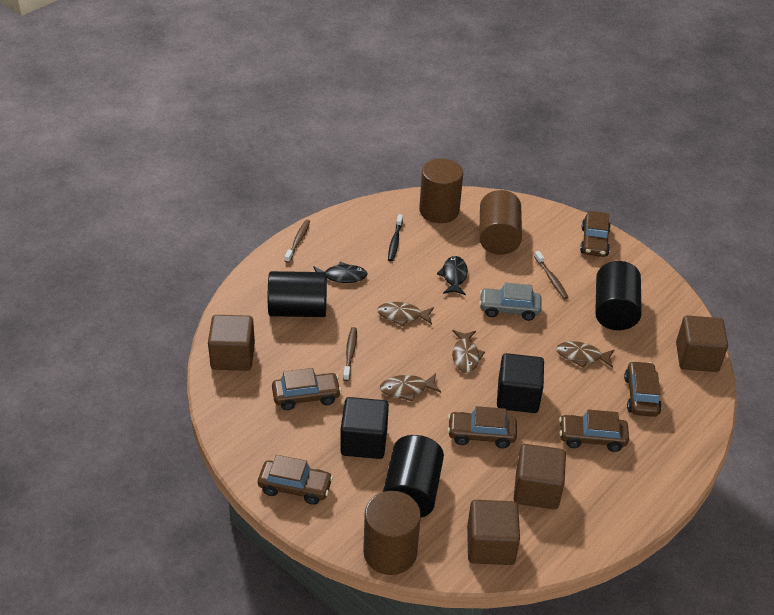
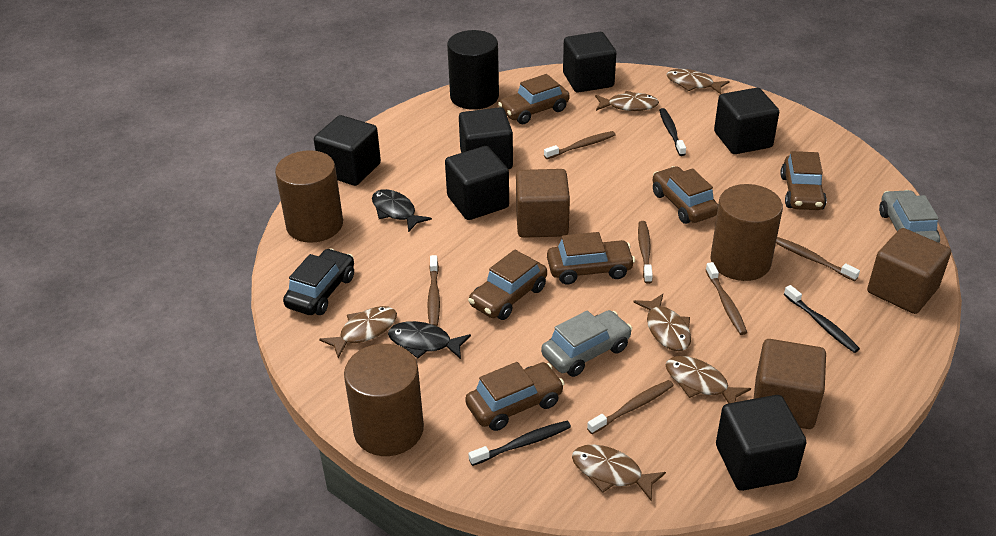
black car: none = 0 -> [283,248,354,315] = 1
black cube: [340,397,389,459] [497,353,544,413] = 2 -> [314,115,381,186] [445,146,509,220] [459,107,513,169] [563,32,616,93] [714,88,779,154] [716,395,807,491] = 6
black cylinder: [268,271,327,317] [383,435,444,517] [595,261,642,330] = 3 -> [447,30,499,110] = 1
black toothbrush: [388,214,403,261] = 1 -> [468,421,571,466] [659,108,686,156] [784,285,860,353] = 3
brown cube: [208,315,255,371] [467,500,520,565] [514,444,566,509] [676,315,728,372] = 4 -> [516,169,570,238] [754,339,826,429] [867,228,951,314] = 3
brown fish: [377,302,434,326] [380,374,441,401] [452,330,485,373] [556,341,614,368] = 4 -> [319,306,397,358] [572,445,666,502] [595,91,659,111] [634,294,691,351] [666,356,751,404] [667,69,729,94] = 6
brown toothbrush: [285,220,310,263] [343,327,357,381] [534,251,569,299] = 3 -> [427,255,440,326] [544,131,615,159] [587,380,674,434] [638,221,653,284] [706,262,747,335] [776,237,860,281] = 6
grey car: [479,283,541,321] = 1 -> [541,310,632,377] [879,190,940,243] = 2

